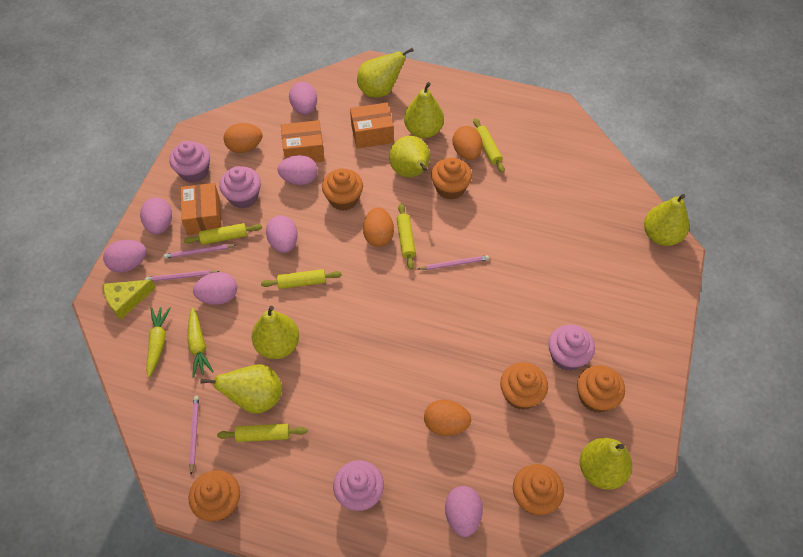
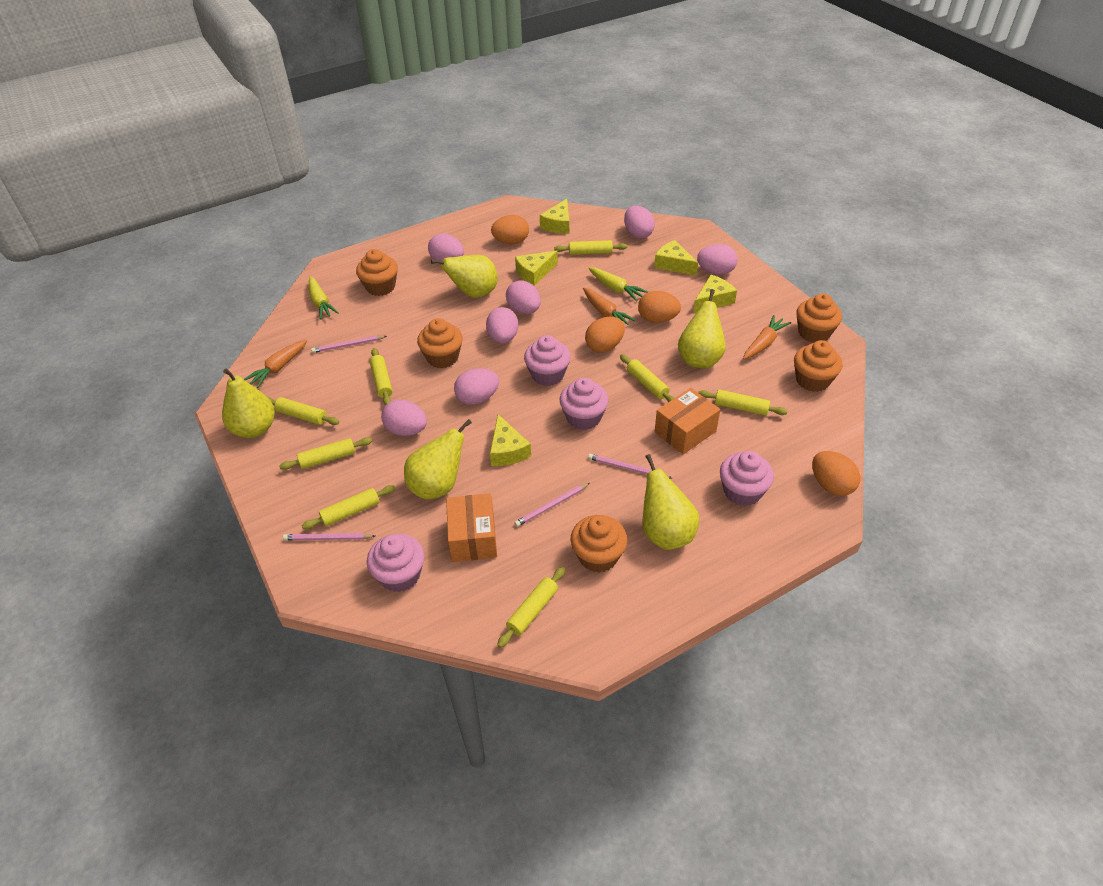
orange box: [181,183,222,235] [281,120,325,163] [350,103,394,149] = 3 -> [446,493,497,562] [655,388,720,454] = 2
orange carrot: none = 0 -> [244,339,307,388] [583,287,636,325] [743,315,791,359] = 3
orange cupcake: [189,470,240,521] [322,169,363,211] [431,158,472,200] [500,362,548,410] [513,464,564,515] [577,365,625,413] = 6 -> [356,249,398,296] [417,318,463,368] [571,515,627,573] [794,340,842,392] [796,293,842,343] = 5
yellow cheese: [104,279,156,320] = 1 -> [490,414,531,466] [515,250,558,286] [540,199,569,234] [654,240,698,276] [693,275,737,313] = 5
yellow pear: [201,364,282,414] [252,306,299,359] [357,48,413,98] [389,136,430,178] [404,82,444,138] [580,438,632,490] [644,194,689,246] = 7 -> [222,369,275,438] [404,419,472,500] [431,255,498,298] [643,454,699,550] [678,289,726,368] = 5
yellow rolling pin: [184,223,262,245] [217,424,307,442] [261,269,342,289] [397,204,416,270] [473,118,505,173] = 5 -> [268,397,339,425] [279,437,372,470] [302,485,396,530] [370,348,393,405] [497,567,565,648] [554,240,627,255] [620,354,674,402] [698,390,788,416] = 8

